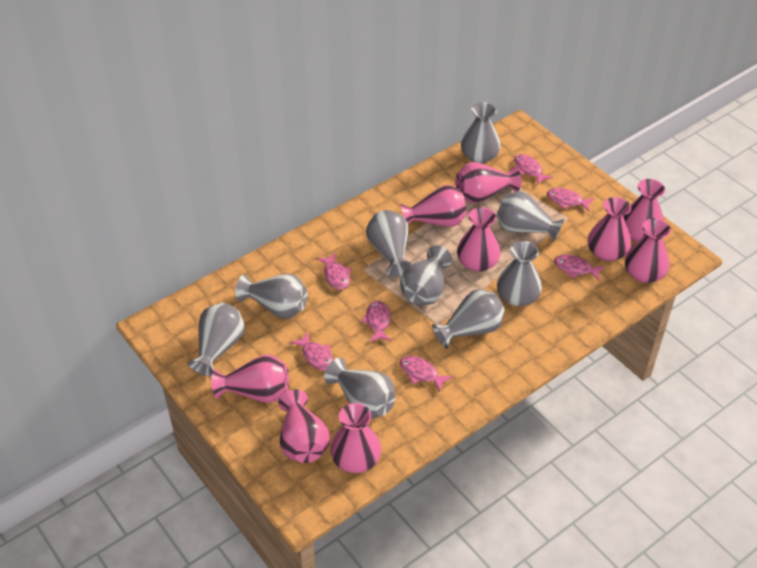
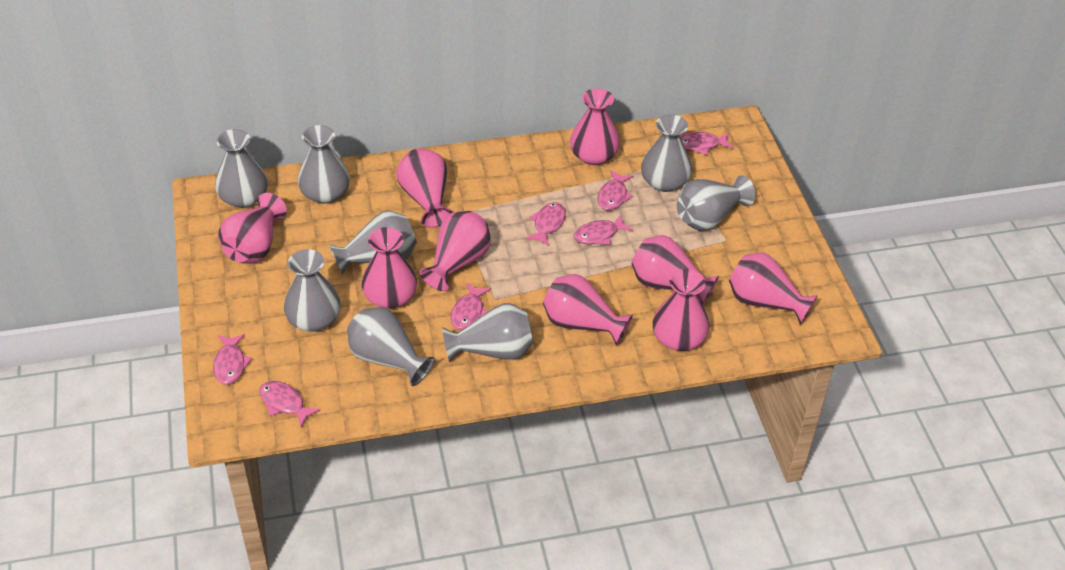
grey vase: [188,303,245,376] [235,274,308,319] [324,358,395,419] [366,210,412,277] [400,245,452,305] [432,289,505,349] [461,102,501,163] [496,191,565,242] [497,241,542,306] = 9 -> [215,129,268,208] [284,249,341,331] [298,125,350,204] [329,211,417,275] [347,307,435,386] [442,303,533,362] [641,114,692,192] [677,175,755,231] = 8

